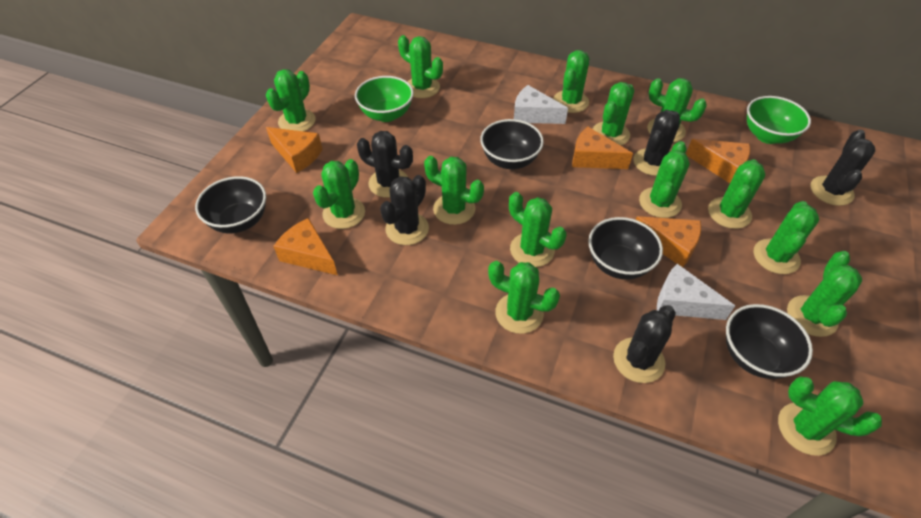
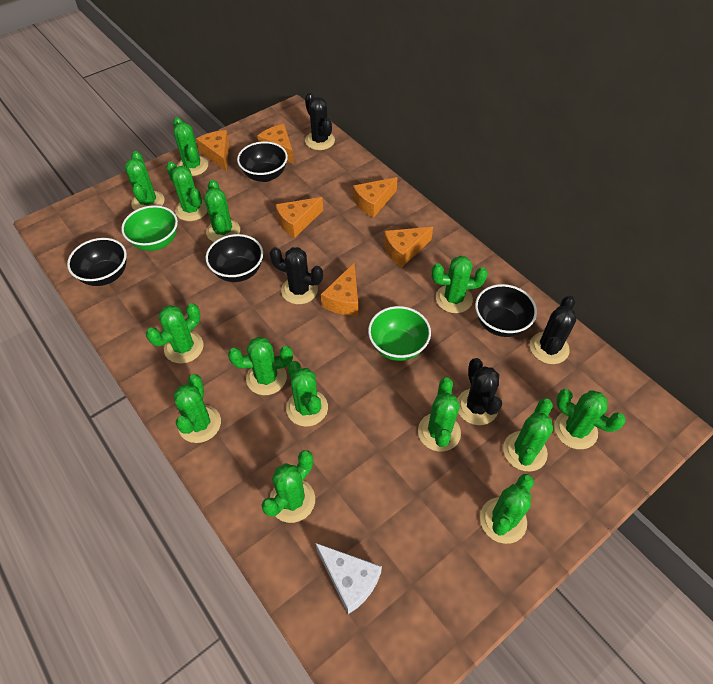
black cactus: [357,131,413,198] [380,175,429,245] [613,305,676,383] [633,110,680,176] [810,130,876,206] = 5 -> [270,247,323,304] [305,93,335,150] [457,358,502,425] [530,296,576,364] = 4
orange cheese: [266,127,322,173] [274,218,338,275] [572,127,633,169] [636,216,701,267] [686,139,750,183] = 5 -> [196,130,229,172] [257,124,294,164] [275,197,323,238] [321,263,358,316] [353,177,398,218] [384,227,433,268] = 6
white cheese: [514,85,568,124] [657,264,735,320] = 2 -> [316,543,382,614] = 1

